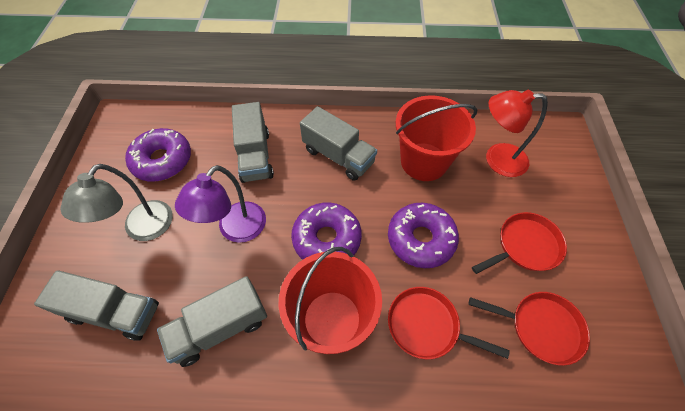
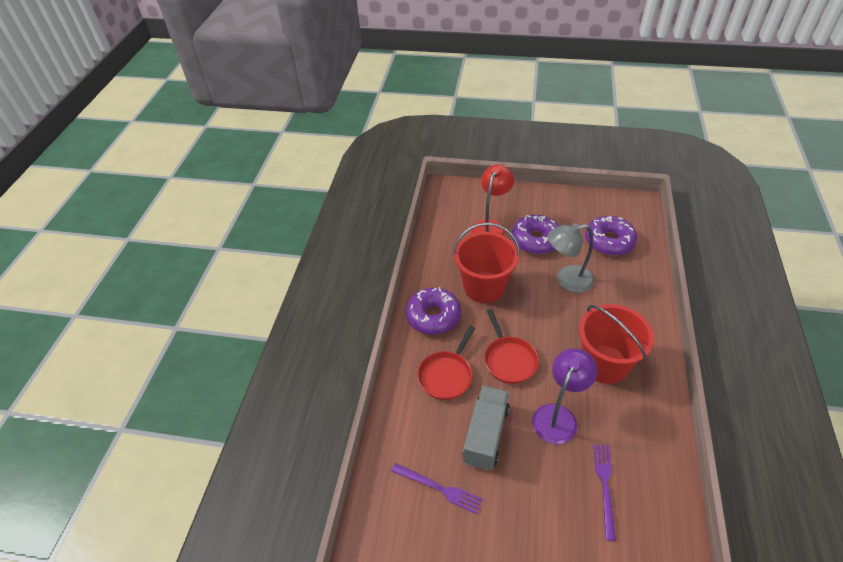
grey truck: [34,270,159,341] [157,276,267,367] [232,102,274,183] [300,106,377,181] = 4 -> [463,386,510,470] = 1
purple fork: none = 0 -> [391,463,483,514] [593,444,616,541] = 2
red pan: [388,287,510,359] [469,292,590,366] [472,212,567,274] = 3 -> [417,326,475,400] [484,309,539,384] = 2

